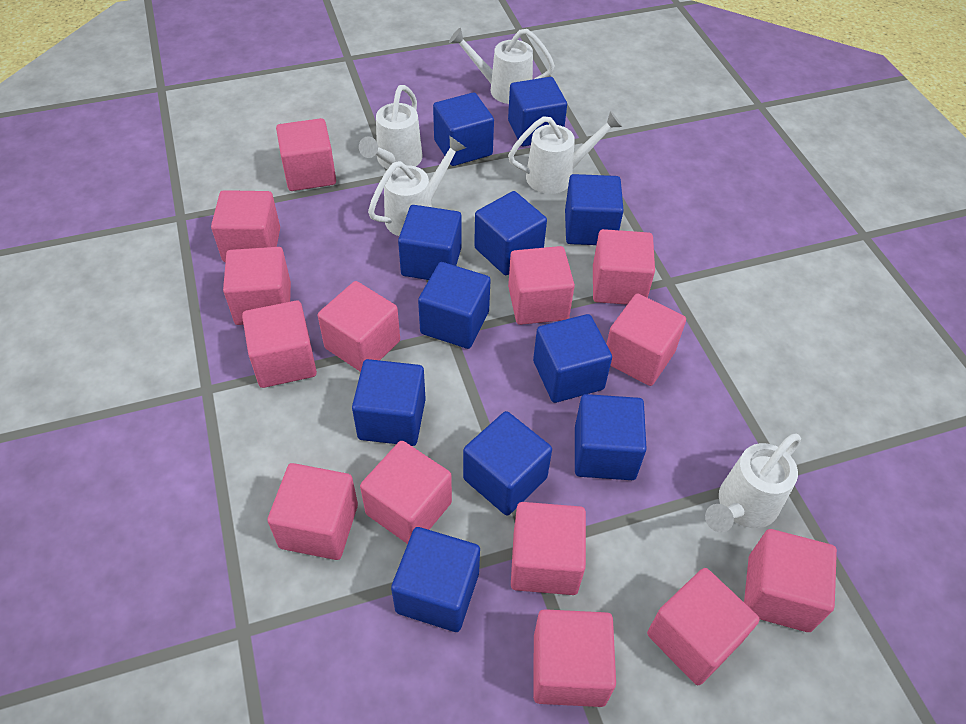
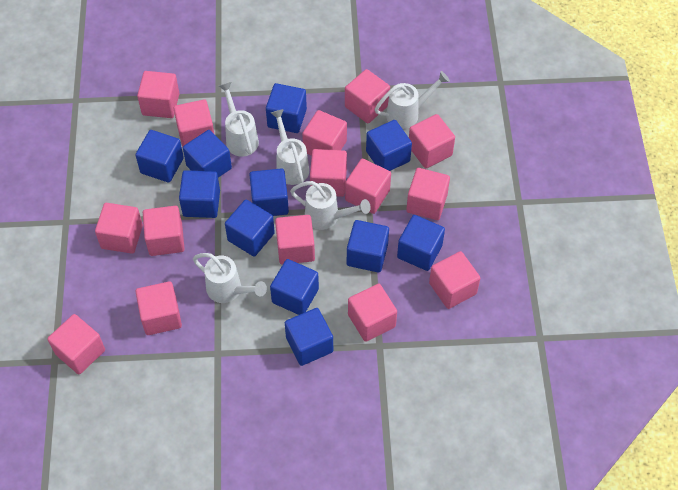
pink cube: [211,190,280,262] [223,247,291,325] [242,301,317,388] [267,463,358,560] [276,118,336,191] [318,281,400,372] [360,441,452,544] [508,246,575,325] [511,502,586,595] [533,609,616,707] [593,229,655,305] [607,294,686,386] [647,568,759,685] [744,529,837,632] = 14 -> [47,314,105,374] [95,203,143,254] [135,281,182,335] [137,71,179,118] [143,206,185,256] [174,99,214,148] [275,215,315,265] [302,110,347,156] [310,149,347,197] [345,69,390,123] [345,159,391,214] [348,284,397,342] [406,168,450,220] [409,114,455,168] [429,251,480,309] = 15

